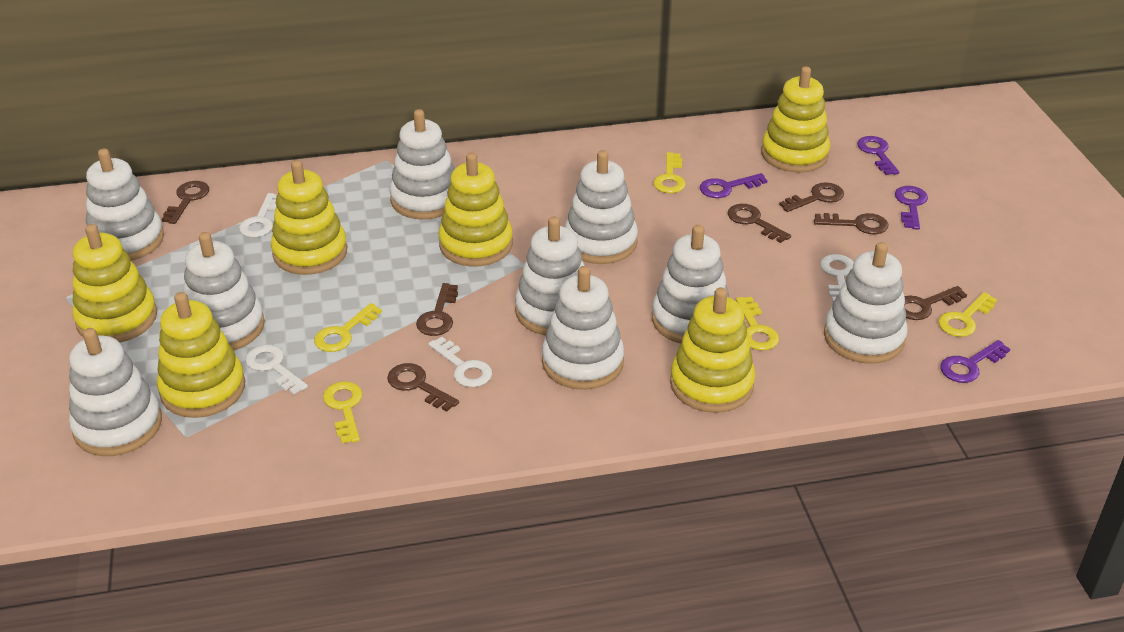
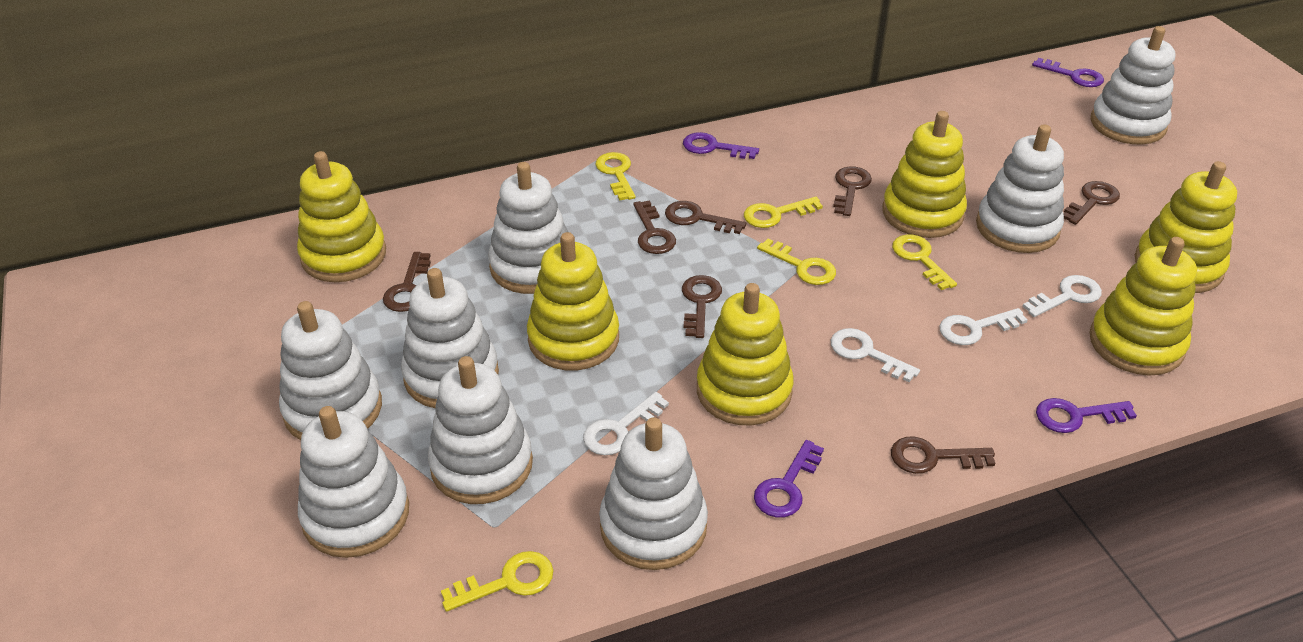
white stacking toy: [69,328,162,456] [86,149,164,261] [183,232,265,350] [389,109,455,219] [515,217,585,335] [542,266,624,390] [565,150,638,264] [652,225,729,343] [824,242,908,364] = 9 -> [279,301,382,440] [298,406,409,558] [401,268,499,408] [428,356,533,504] [488,162,568,294] [599,417,708,570] [976,124,1064,253] [1091,26,1175,144] = 8

